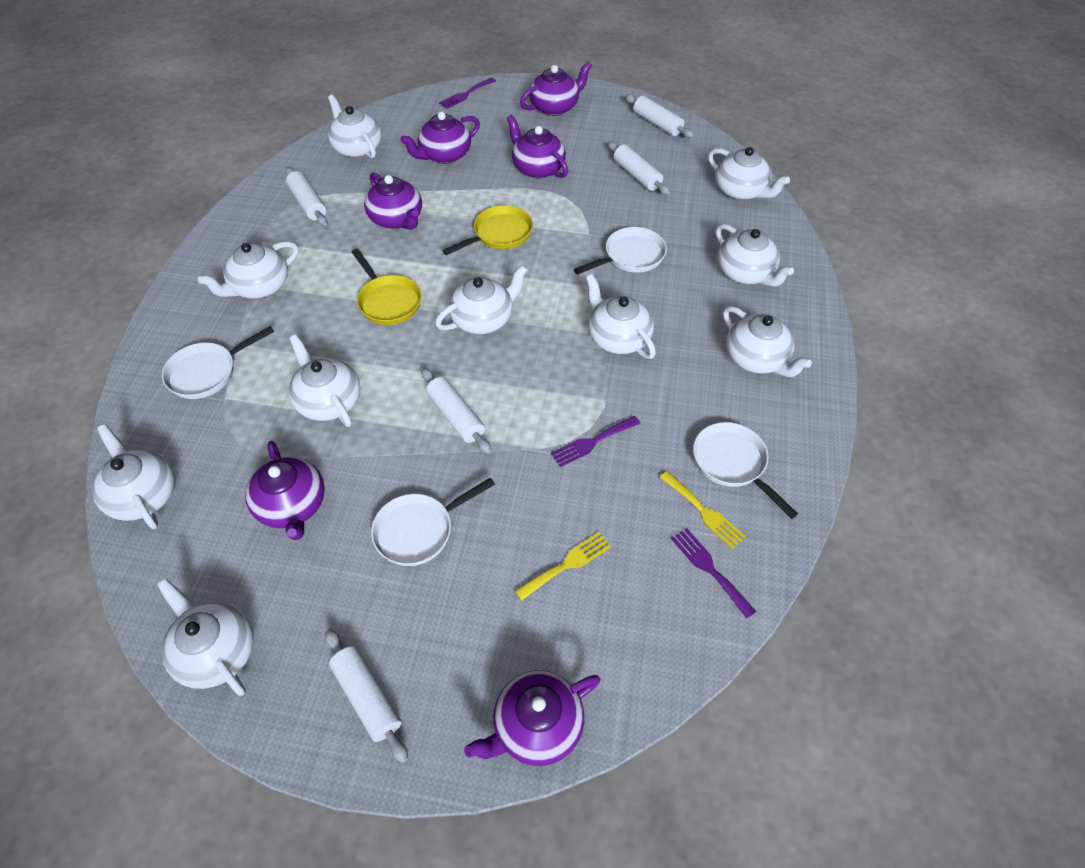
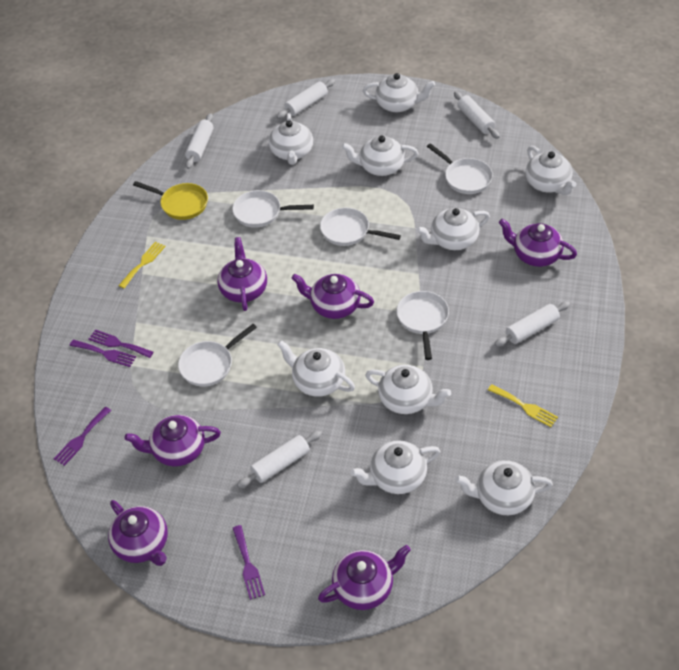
purple fork: [439,78,496,109] [551,416,640,467] [671,528,756,619] = 3 -> [54,407,111,466] [69,340,136,367] [88,329,153,358] [233,525,265,600] = 4
white pan: [162,326,274,399] [371,478,495,566] [574,227,667,275] [693,422,798,519] = 4 -> [178,324,257,387] [232,190,314,228] [320,208,401,246] [397,291,449,360] [427,143,493,194] = 5
white teapot: [92,424,175,529] [157,578,254,696] [198,241,298,299] [289,335,360,427] [328,95,382,159] [435,265,528,334] [586,274,656,359] [708,147,790,200] [716,224,794,287] [723,306,812,377] = 10 -> [269,113,313,165] [277,340,355,397] [341,136,419,176] [351,440,440,494] [363,73,435,112] [365,365,451,414] [416,208,490,250] [455,460,553,515] [525,146,576,195] = 9
yellow pan: [352,249,422,325] [442,205,533,255] = 2 -> [133,181,208,220] = 1

